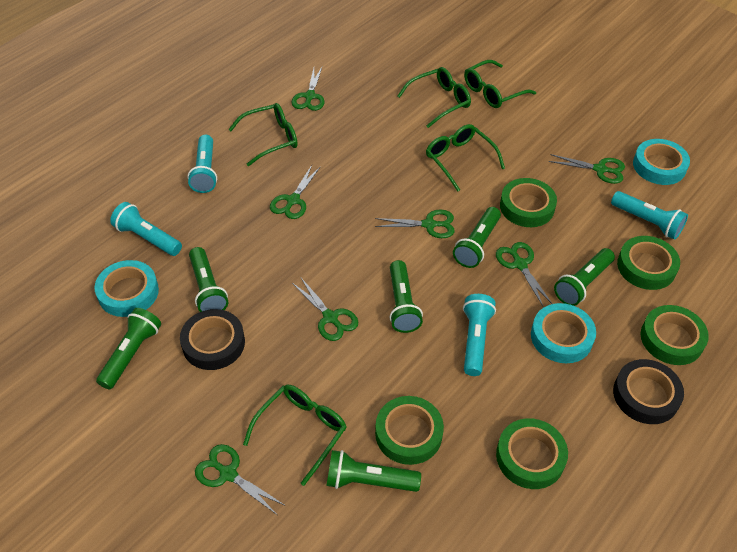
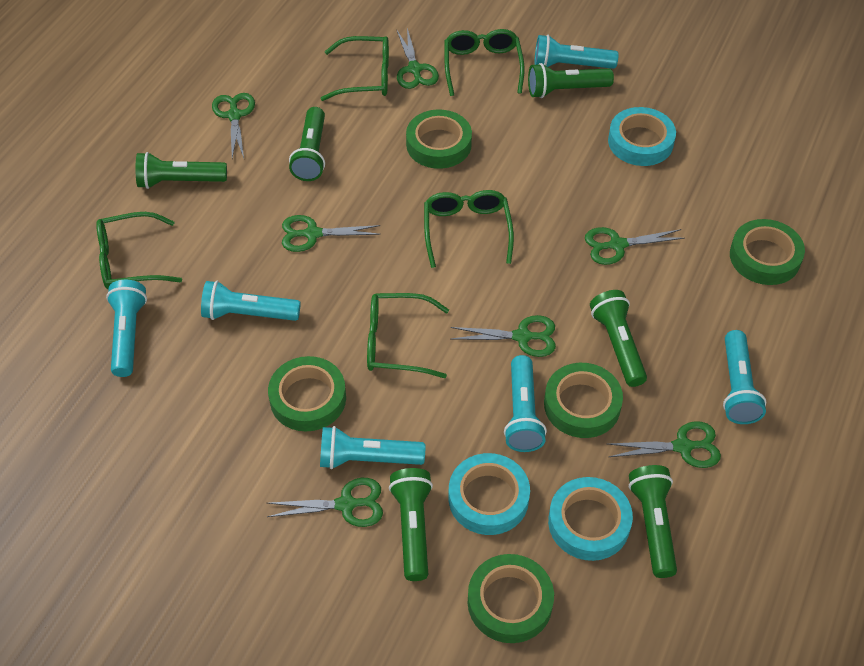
black tape: [180,309,245,370] [613,359,684,424] = 2 -> none = 0
turquoise flashlight: [110,202,182,256] [188,135,217,193] [463,294,496,376] [611,191,688,240] = 4 -> [106,280,147,377] [201,281,301,321] [320,426,425,469] [504,355,547,452] [534,35,619,69] [723,330,766,424] = 6

